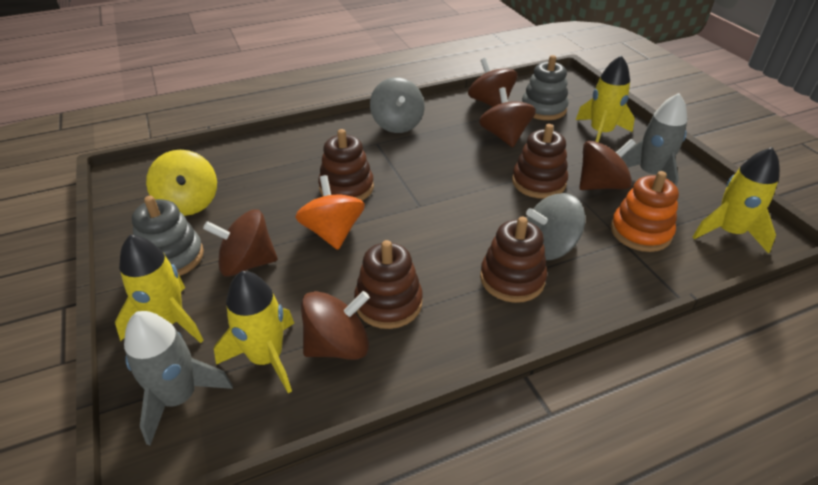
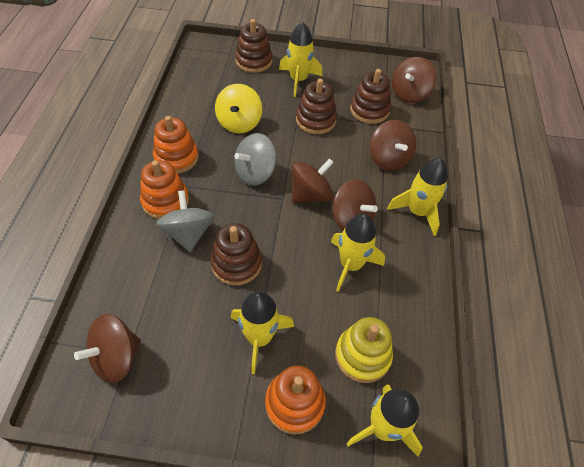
grey rocket: [124,311,233,445] [621,93,687,187] = 2 -> none = 0
grey stacking toy: [132,196,204,276] [522,55,569,120] = 2 -> none = 0
orange spinning top: [295,175,365,250] = 1 -> none = 0
orange stacking toy: [611,171,679,252] = 1 -> [140,160,189,219] [153,116,198,174] [265,366,326,435] = 3
yellow rocket: [115,234,204,343] [214,271,294,393] [576,55,635,143] [693,147,779,254] = 4 -> [231,291,294,374] [279,22,322,97] [331,214,385,292] [346,384,423,456] [387,158,448,236] = 5
yellow stacking toy: none = 0 -> [335,317,393,383] = 1

